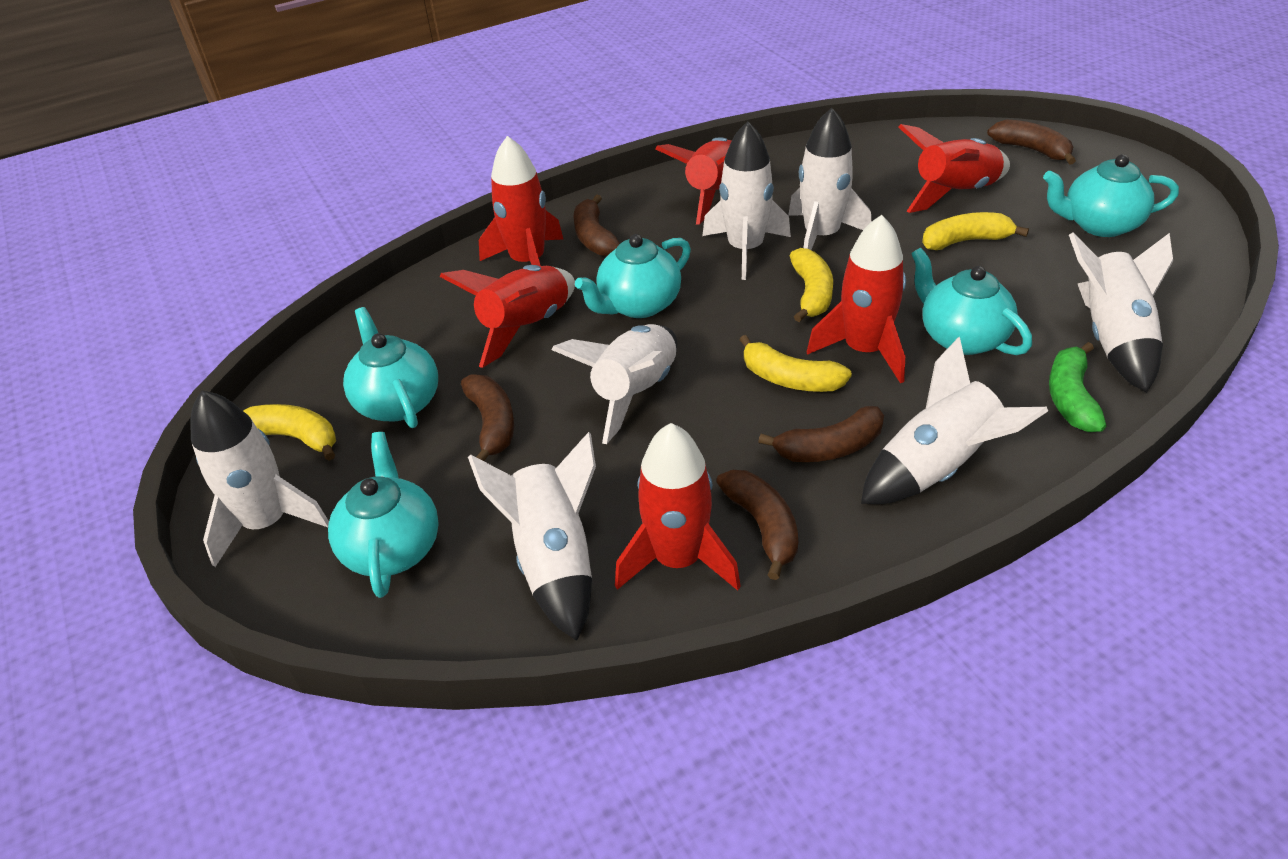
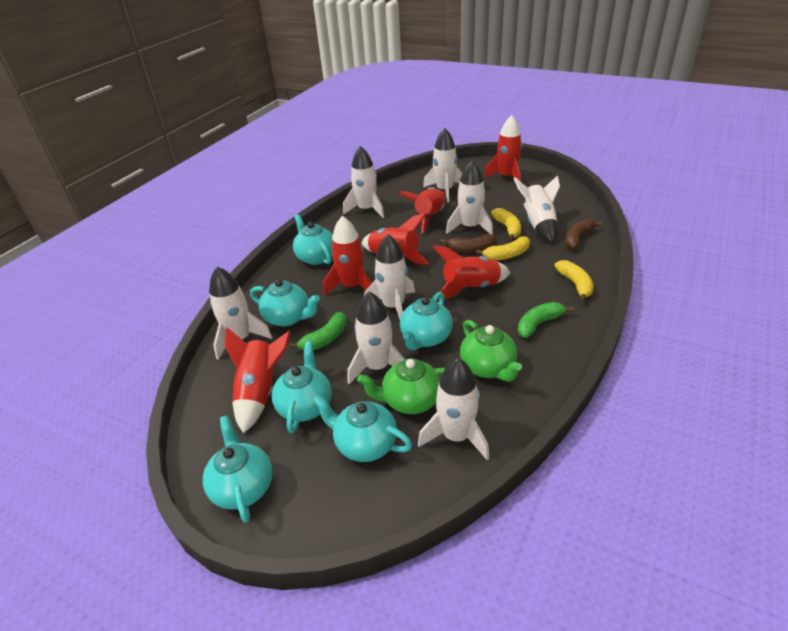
brown banana: [461,374,514,461] [573,194,620,256] [716,470,798,580] [758,406,884,462] [987,119,1076,165] = 5 -> [440,234,497,253] [565,219,602,250] = 2
green banana: [1049,342,1106,432] = 1 -> [289,312,347,351] [518,302,574,338] = 2
green teapot: none = 0 -> [357,359,445,414] [460,320,522,382] = 2
turquoise teapot: [328,432,439,598] [343,307,438,428] [575,234,691,318] [911,248,1032,355] [1043,154,1179,237] = 5 -> [203,415,272,523] [250,279,320,326] [272,342,332,433] [293,214,333,265] [313,395,412,462] [400,292,453,350] = 6
white rocket: [191,390,329,567] [468,432,596,641] [552,324,677,444] [702,121,791,280] [788,108,871,250] [861,337,1048,504] [1069,233,1173,392] = 7 -> [209,267,273,359] [343,146,384,218] [348,291,405,384] [364,234,415,319] [418,358,489,460] [423,128,462,202] [446,160,493,235] [514,175,560,243] = 8
yellow banana: [244,404,336,461] [739,335,852,392] [790,248,833,322] [922,212,1029,250] = 4 -> [476,236,530,260] [491,208,521,240] [554,260,594,302] = 3

